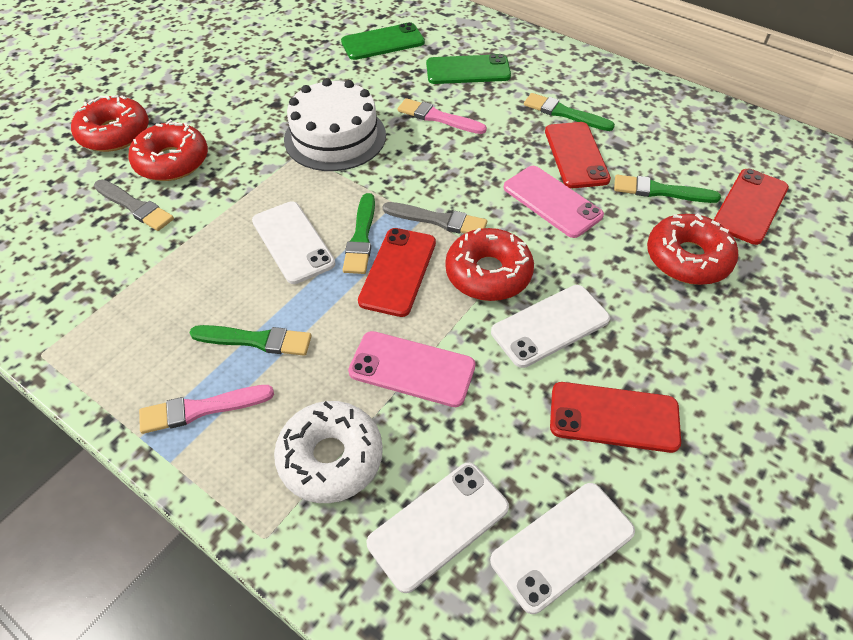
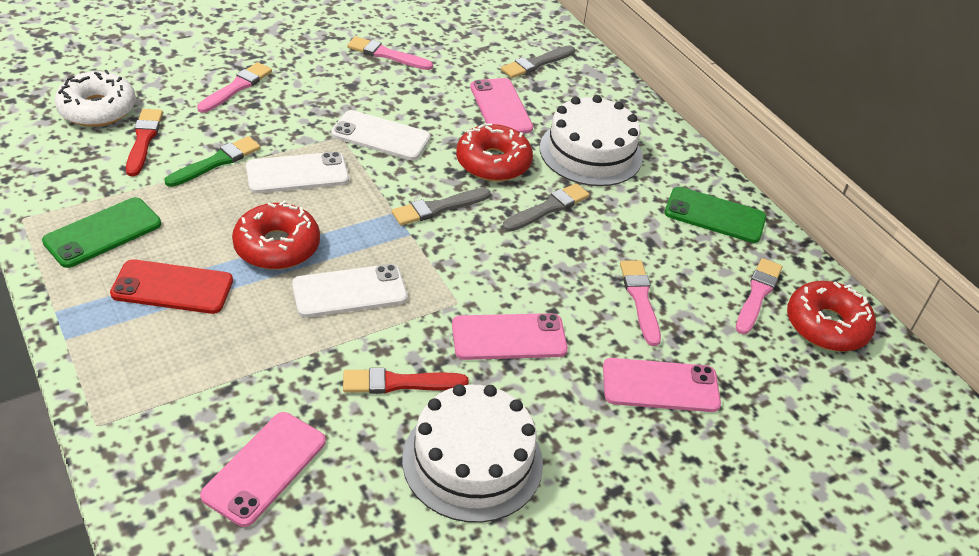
green brush: [189,325,312,356] [342,193,375,274] [524,93,615,131] [614,175,721,203] = 4 -> [165,136,261,187] = 1
grey brush: [94,180,174,231] [383,202,487,234] = 2 -> [392,188,491,226] [501,45,575,78] [503,183,590,232] = 3
pink brush: [139,385,274,434] [398,98,487,134] = 2 -> [197,62,272,113] [347,36,433,70] [620,260,661,346] [736,258,782,335] = 4
pink phone: [348,331,475,407] [504,166,604,238] = 2 -> [200,412,326,527] [452,313,568,360] [470,78,533,134] [603,358,721,412] = 4
red brush: none = 0 -> [126,109,163,176] [343,368,469,394] = 2
red donut: [71,95,149,152] [128,120,208,181] [445,228,534,301] [647,213,738,285] = 4 -> [232,200,320,270] [456,123,533,181] [787,281,876,352] = 3
red phone: [358,228,436,317] [545,122,611,188] [550,382,681,453] [714,169,789,245] = 4 -> [110,259,233,314] = 1
white cake: [284,78,386,171] = 1 -> [402,384,543,523] [540,95,643,186] = 2
white phone: [252,201,336,284] [367,463,509,593] [490,483,635,614] [491,285,610,368] = 4 -> [246,152,349,193] [292,264,407,317] [331,110,431,160] = 3

